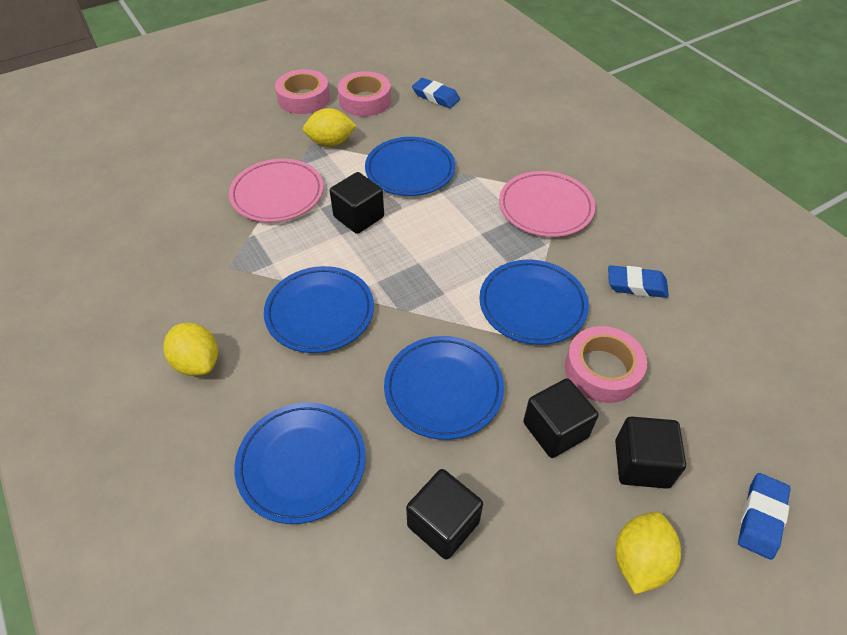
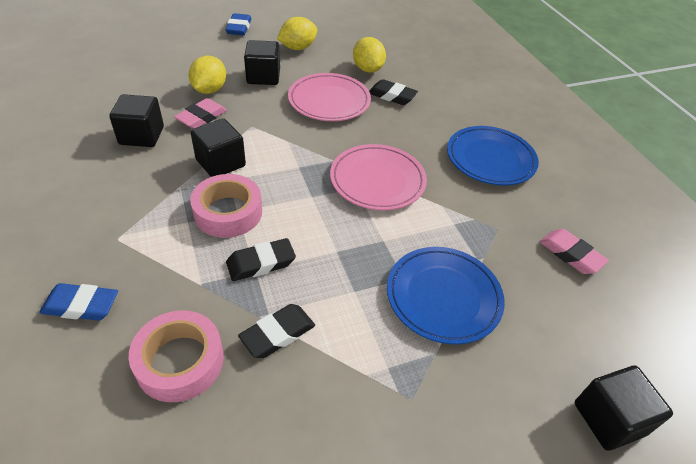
black eraser: none = 0 -> [226,238,296,281] [238,304,315,358] [369,79,418,105] = 3
blue eraser: [412,78,460,108] [608,265,669,298] [738,473,791,560] = 3 -> [39,283,118,321] [225,13,251,35] = 2
blue plate: [234,402,366,524] [264,266,374,353] [365,137,455,196] [384,336,504,440] [479,260,589,345] = 5 -> [387,247,505,344] [447,126,539,186] = 2
pink eraser: none = 0 -> [174,98,227,129] [540,229,609,274] = 2
pink tape: [275,69,330,114] [338,71,391,117] [565,326,647,403] = 3 -> [129,310,224,402] [190,174,262,238] = 2

